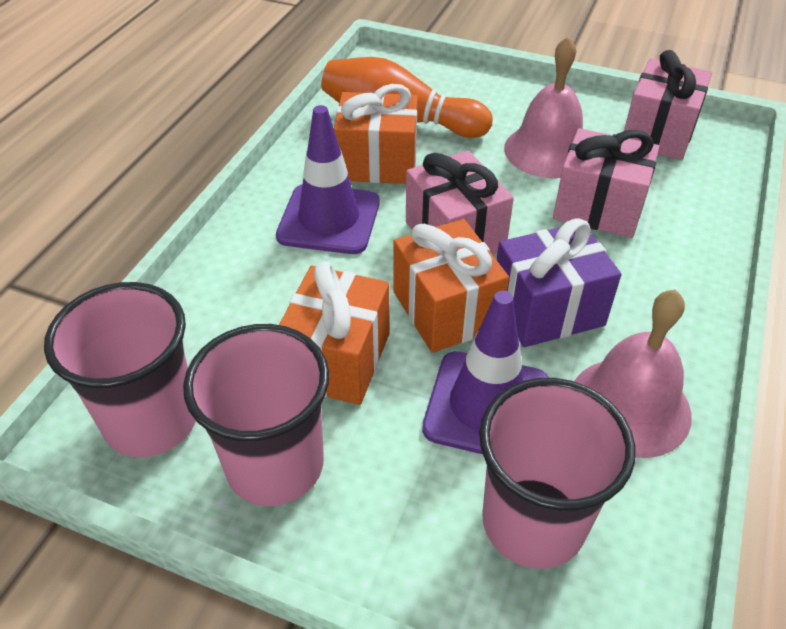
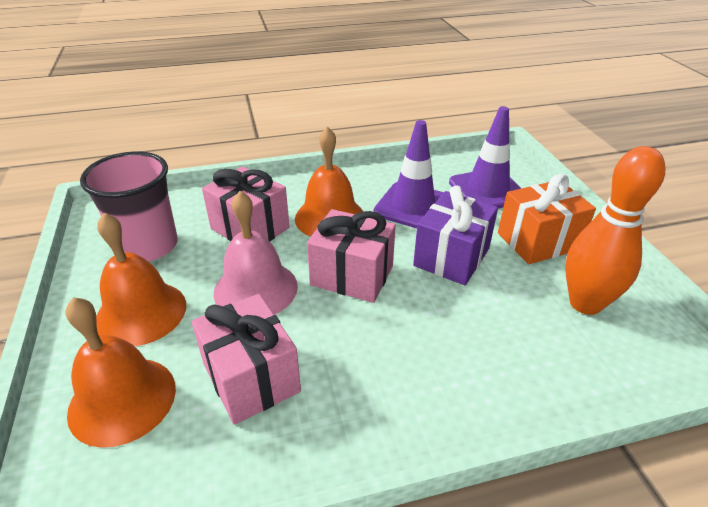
orange bell: none = 0 -> [66,297,176,448] [96,213,186,346] [295,127,363,237] = 3
orange gift: [279,261,390,405] [334,84,418,184] [394,219,509,353] = 3 -> [498,174,596,264] = 1
pink bell: [504,36,583,178] [574,289,692,458] = 2 -> [214,191,298,315] = 1
pink cup: [44,282,196,457] [183,324,329,506] [479,378,636,569] = 3 -> [80,151,178,262] = 1

